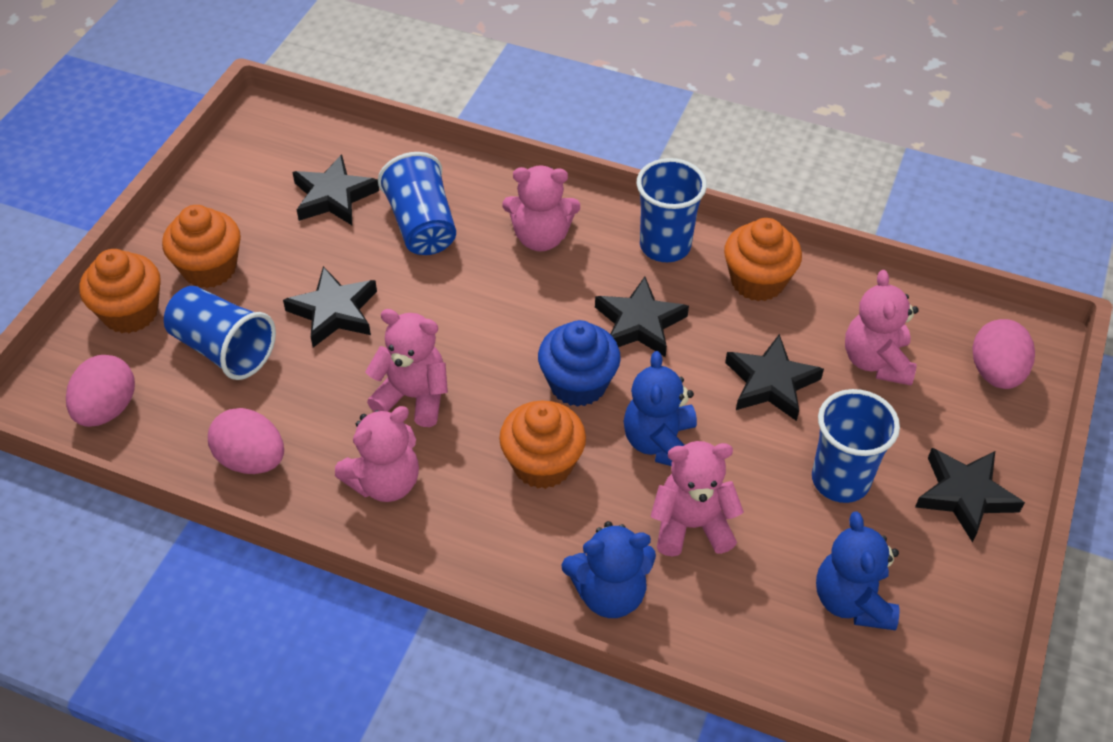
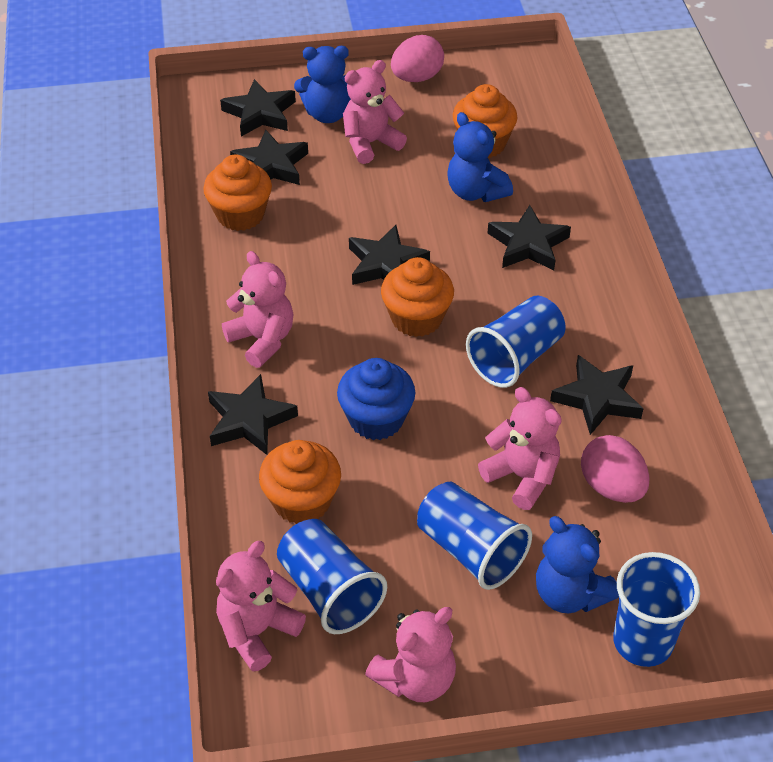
black star: [283,266,377,348] [292,154,379,225] [595,277,689,357] [725,334,824,421] [915,448,1025,543] = 5 -> [208,374,298,455] [220,79,296,137] [230,130,308,185] [349,225,430,285] [487,205,571,270] [550,355,644,435] = 6
pink egg: [66,355,135,427] [208,408,284,474] [972,319,1035,389] = 3 -> [391,35,444,82] [581,435,650,503] = 2

